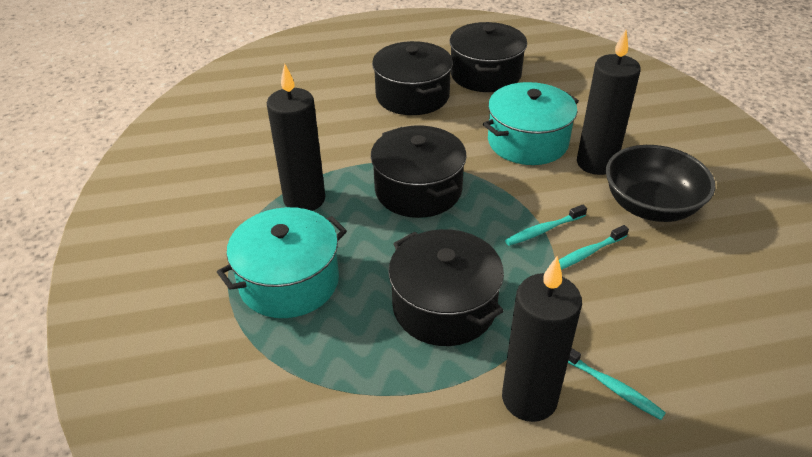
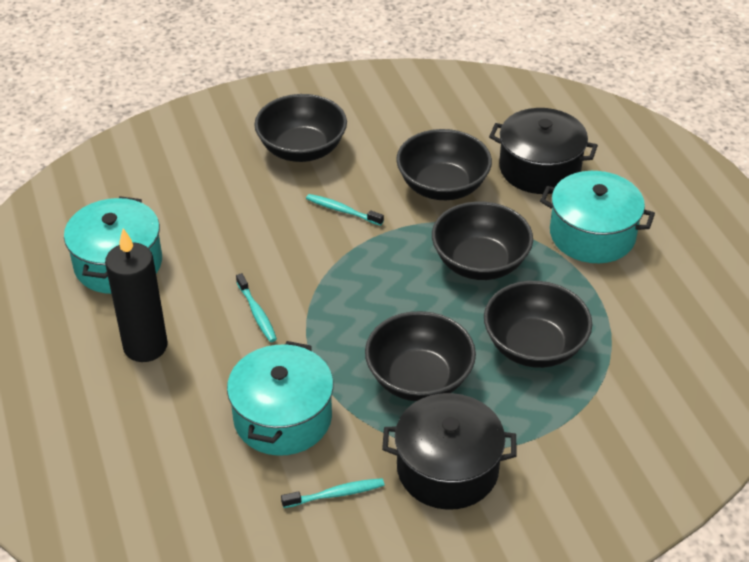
black bowl: [606,145,715,222] = 1 -> [254,94,347,162] [365,311,476,401] [396,129,492,200] [432,201,533,280] [484,281,592,368] = 5
black candle: [267,63,325,211] [502,256,582,422] [577,30,641,175] = 3 -> [105,228,168,362] = 1
black pot: [371,126,467,218] [372,41,453,115] [388,229,504,346] [450,22,527,92] = 4 -> [382,393,517,510] [489,108,598,194] = 2
turquoise pot: [217,207,347,318] [483,82,579,165] = 2 -> [64,196,162,294] [227,341,334,456] [540,171,655,263] = 3

